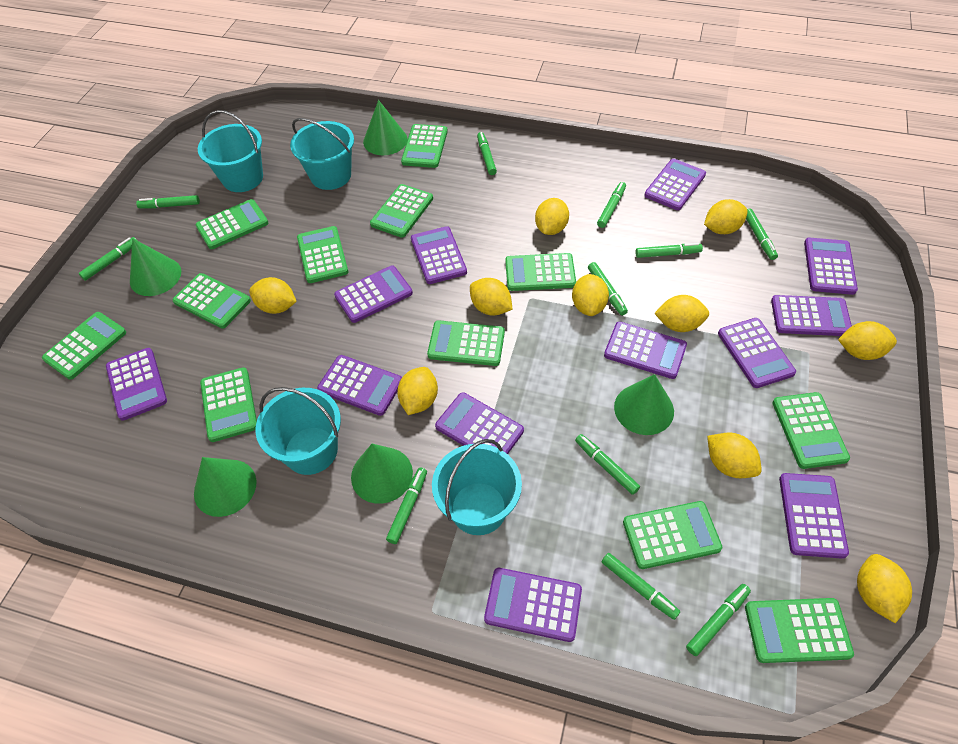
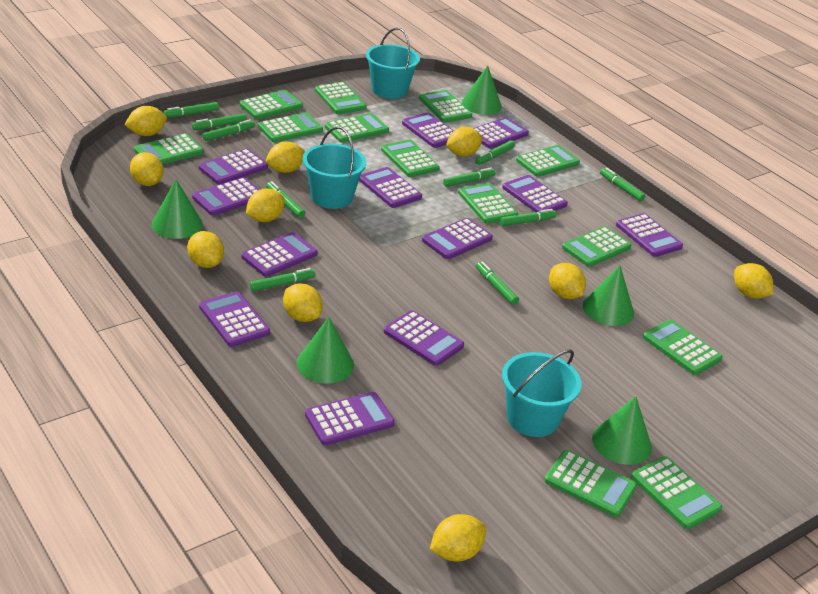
green calculator: [42,312,126,380] [173,273,251,329] [196,199,268,249] [200,367,257,442] [297,226,348,283] [370,184,433,238] [401,124,448,168] [427,320,505,366] [505,253,576,291] [623,501,722,569] [745,598,854,663] [772,392,850,469] = 12 -> [134,133,204,165] [239,90,303,119] [258,112,323,142] [315,82,367,114] [325,113,389,143] [381,140,440,177] [419,90,472,123] [458,183,518,224] [516,145,580,177] [544,450,637,517] [562,226,631,267] [631,456,722,529] [643,320,722,375] = 13
green marker: [79,237,137,281] [136,195,200,208] [386,467,427,544] [477,132,497,175] [575,434,640,495] [588,262,628,316] [597,182,626,228] [602,553,681,620] [636,243,703,258] [686,584,751,656] [746,209,778,260] = 11 -> [163,102,219,118] [192,113,247,130] [202,119,255,141] [250,268,315,292] [266,181,305,218] [443,167,495,187] [475,140,515,165] [476,262,519,305] [500,209,556,226] [600,168,645,201] = 10
turquoise bucket: [198,110,263,192] [255,387,341,475] [290,118,354,190] [432,439,522,535] = 4 -> [303,126,366,209] [366,28,420,99] [502,349,581,437] = 3

